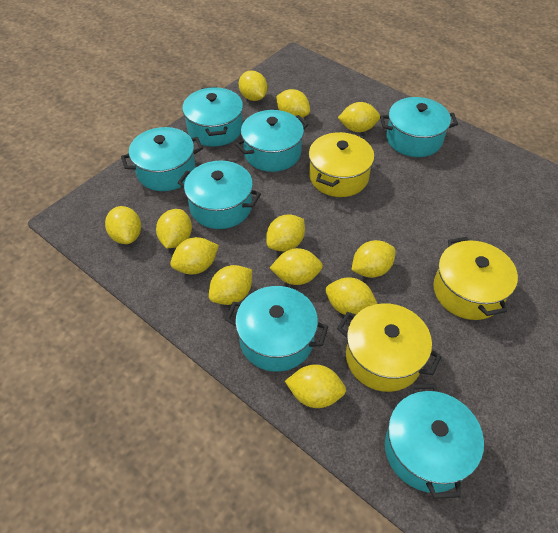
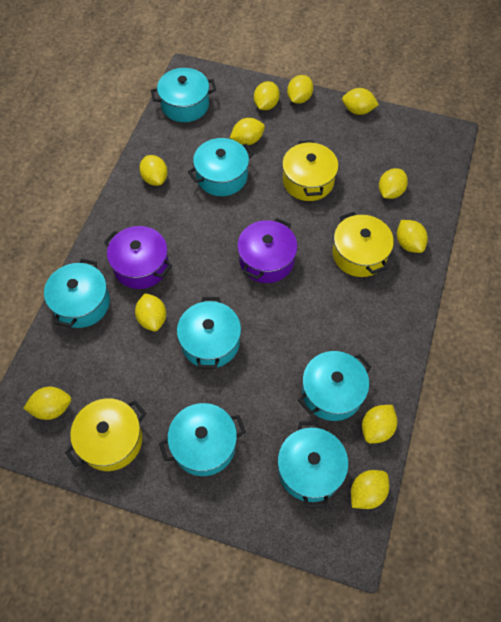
purple pot: none = 0 -> [104,226,173,289] [237,218,298,283] = 2
yellow lemon: [105,206,141,244] [156,209,192,248] [170,237,219,274] [209,265,252,305] [239,70,268,101] [266,214,305,251] [270,248,323,285] [276,89,310,118] [285,364,346,408] [326,277,377,315] [338,102,380,132] [351,240,396,278] = 12 -> [23,387,71,420] [135,293,166,331] [139,155,168,186] [230,118,265,145] [254,81,280,110] [287,75,313,104] [342,88,379,115] [351,470,389,509] [362,405,397,444] [379,168,408,199] [397,220,428,253] = 11

